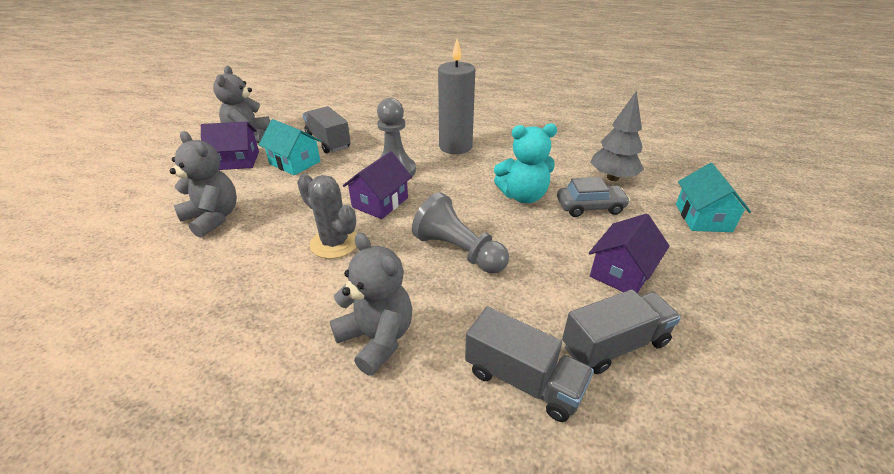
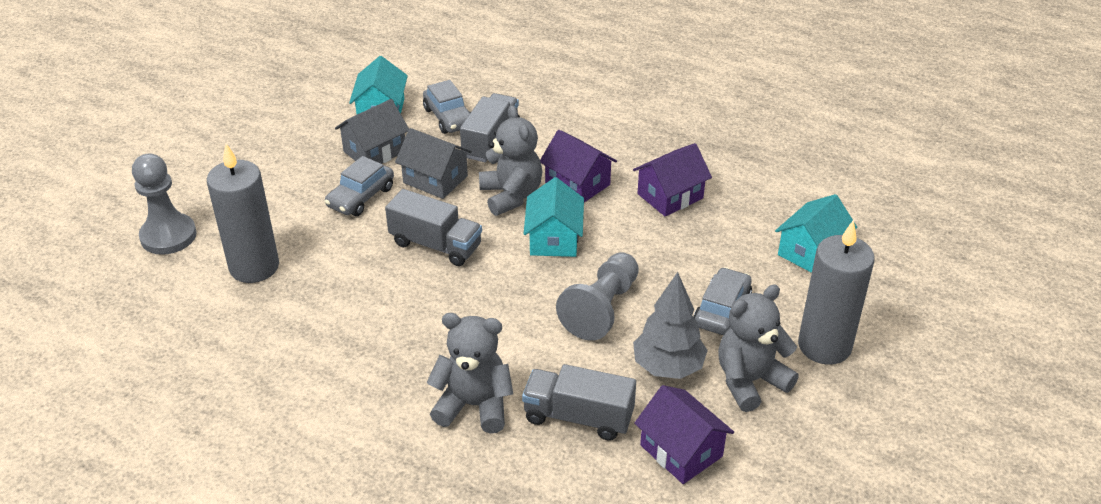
grey cactus: [297,173,357,259] = 1 -> none = 0
grey candle: [438,39,475,154] = 1 -> [207,144,279,283] [798,220,875,365] = 2
grey car: [557,177,630,217] = 1 -> [324,156,394,216] [423,80,471,134] [693,267,752,335] = 3
grey house: none = 0 -> [335,99,409,164] [395,128,472,199] = 2
turquoise house: [259,119,321,176] [676,163,751,232] = 2 -> [349,56,408,114] [524,177,584,257] [775,194,857,273] = 3
turquoise teddy bear: [494,123,557,203] = 1 -> none = 0

